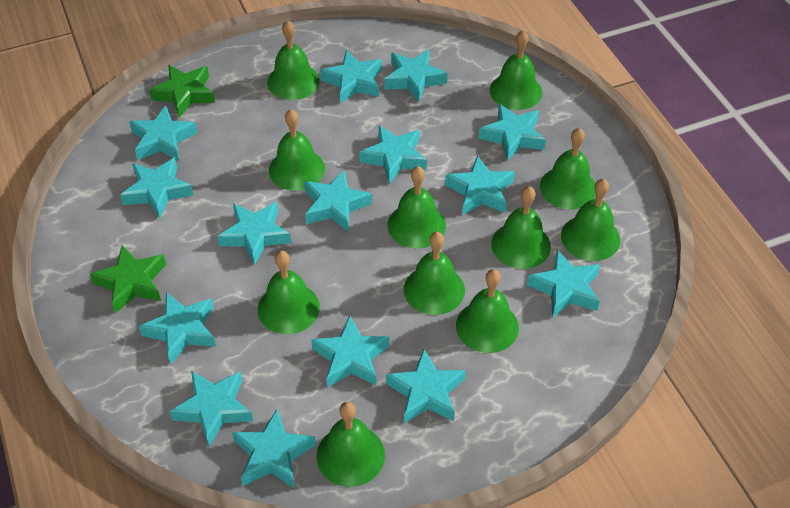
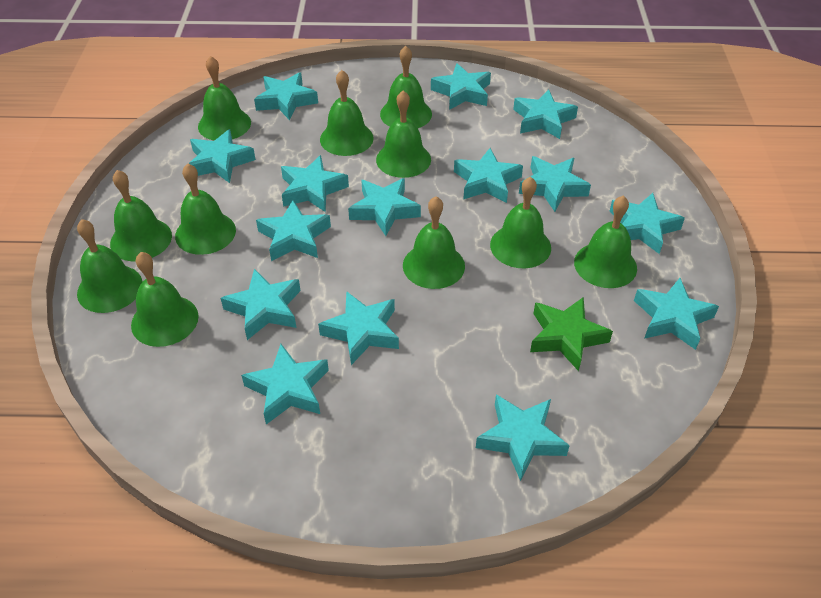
green star: [90,245,166,313] [149,65,215,118] = 2 -> [530,297,613,371] = 1

